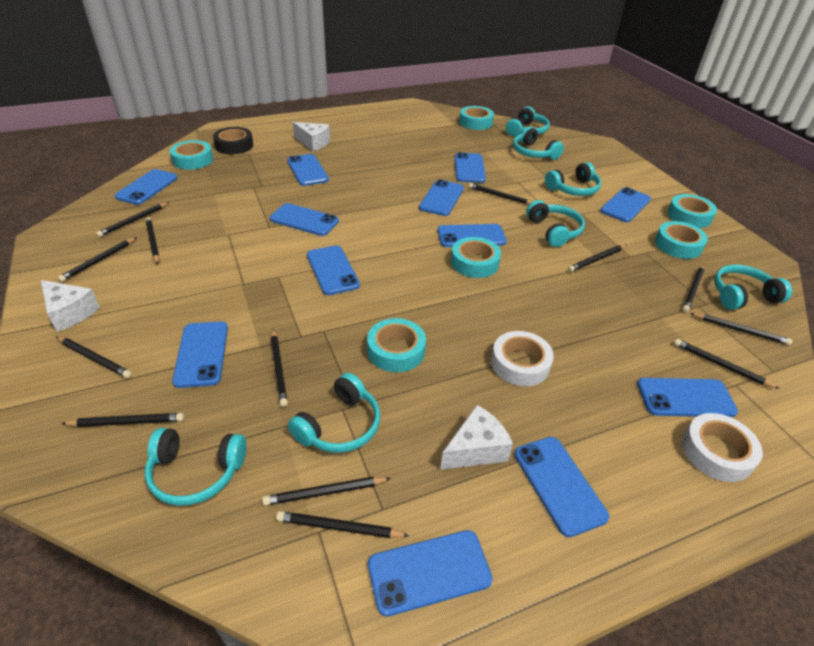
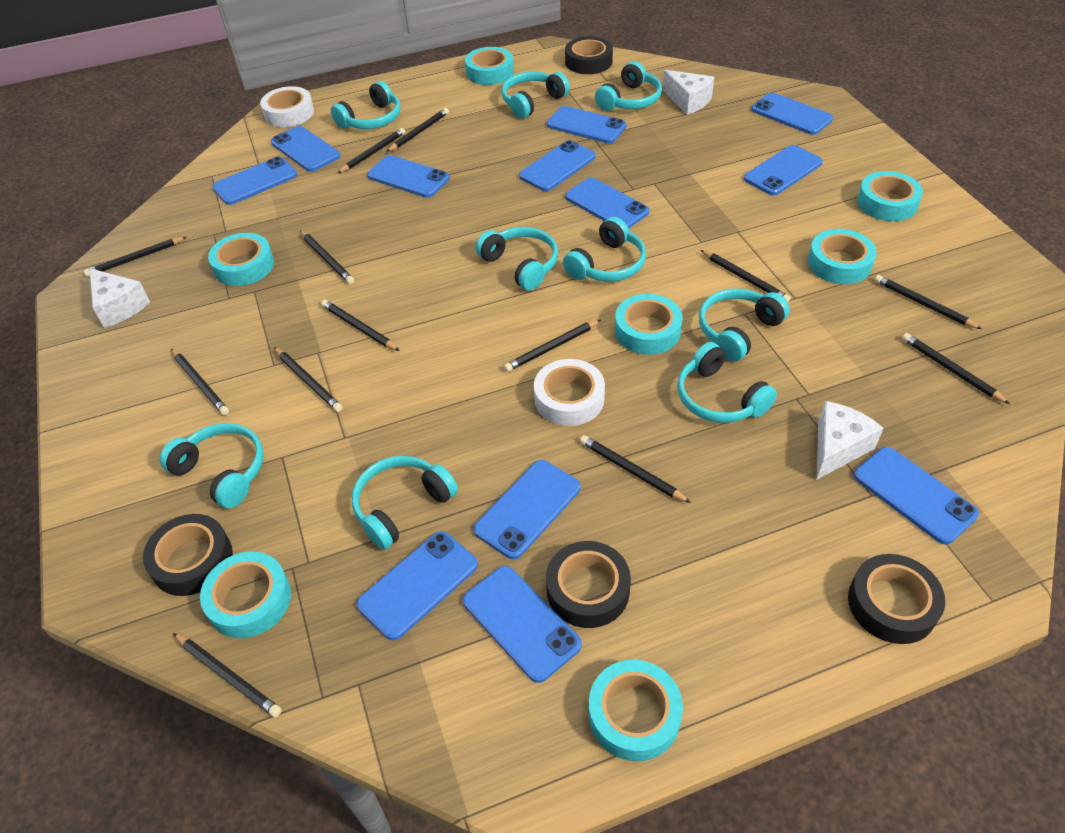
black tape: [213,127,253,154] = 1 -> [143,514,233,596] [546,541,631,628] [565,36,613,74] [848,554,945,644] = 4
turquoise headphones: [145,428,247,506] [288,373,380,453] [506,106,550,136] [513,126,564,160] [526,200,585,247] [545,162,601,196] [714,264,792,310] = 7 -> [160,423,264,508] [331,81,401,129] [352,456,458,550] [476,227,558,291] [501,72,570,119] [563,217,646,282] [595,61,662,111] [677,342,777,423] [699,288,790,361] = 9
turquoise tape: [170,140,213,170] [367,318,426,372] [451,237,501,278] [459,106,494,130] [655,221,708,259] [667,194,717,228] = 6 -> [200,552,291,638] [208,233,274,286] [465,47,514,85] [589,660,683,761] [615,294,683,355] [808,229,877,284] [857,171,923,221] = 7

